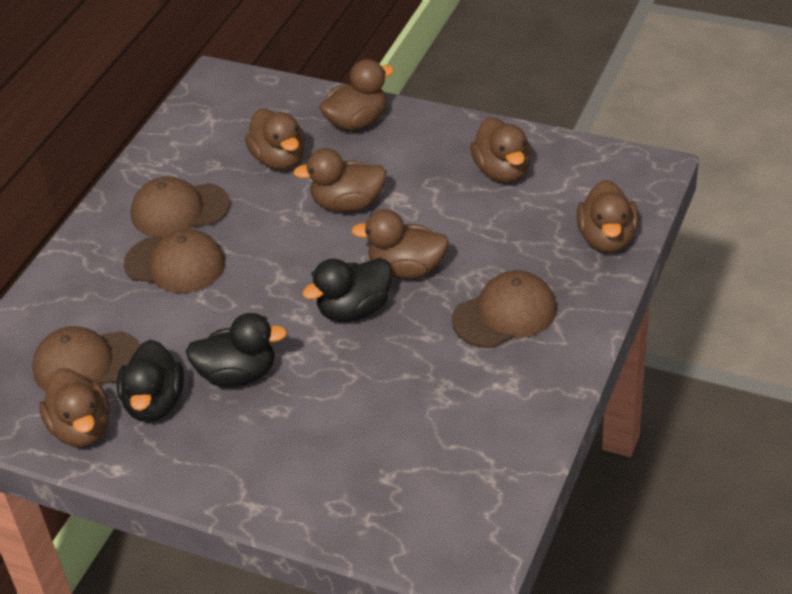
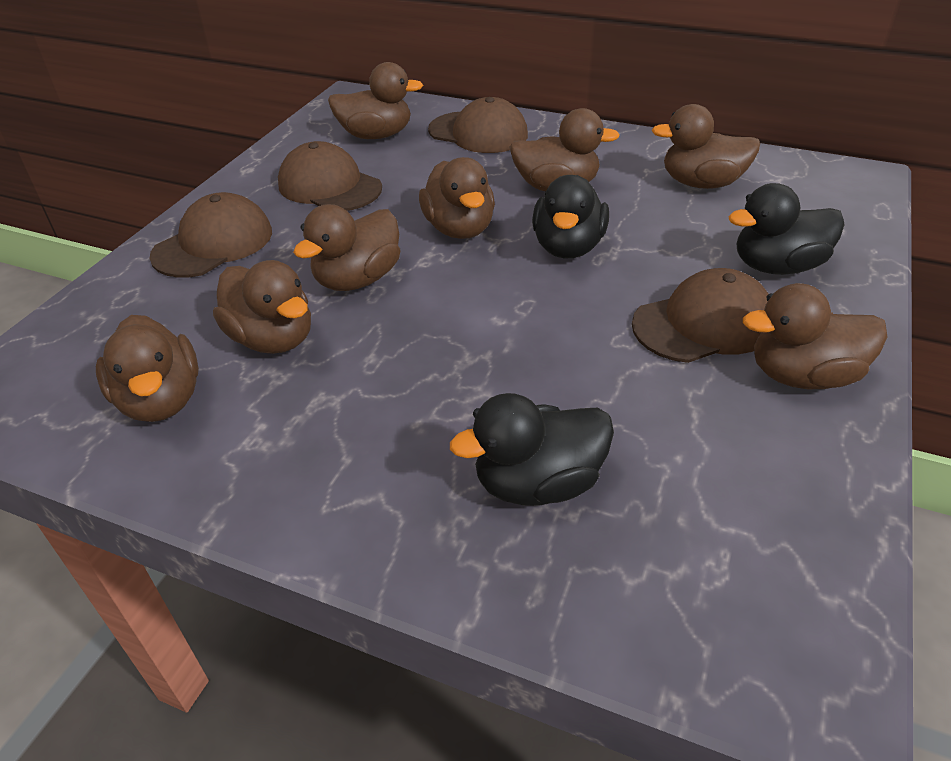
brown duck: [39,369,110,447] [245,109,305,170] [293,148,387,212] [319,59,394,131] [351,209,449,279] [470,117,531,183] [577,180,638,253] = 7 -> [96,315,199,422] [213,260,311,354] [293,204,400,291] [328,62,423,139] [419,157,495,239] [509,108,620,191] [652,104,760,189] [743,283,887,389] = 8

